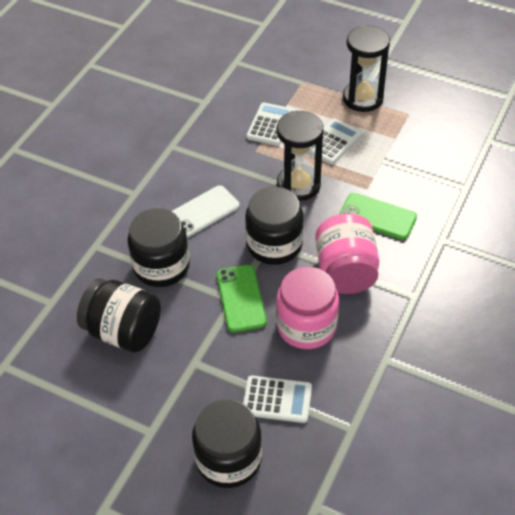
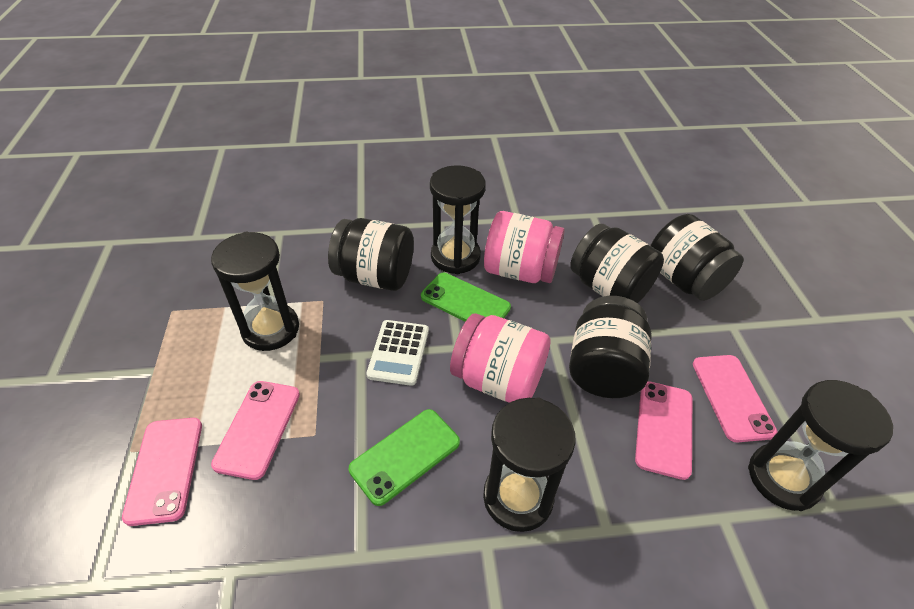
black hourglass: [277,111,324,201] [343,25,390,112] = 2 -> [211,232,299,351] [430,165,486,274] [483,398,576,532] [748,380,893,511] = 4
pink phone: none = 0 -> [122,418,202,526] [211,381,300,480] [635,381,692,480] [693,355,778,443] = 4
white calculator: [243,375,312,423] [246,102,294,146] [309,118,362,164] = 3 -> [366,320,429,386] = 1
white phone: [172,185,240,238] = 1 -> none = 0

